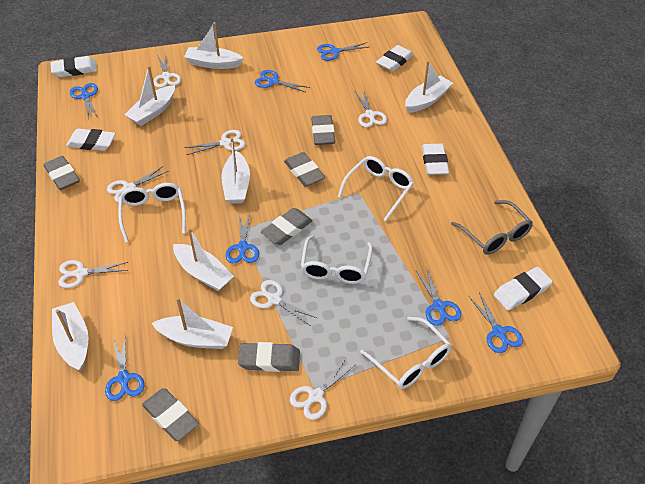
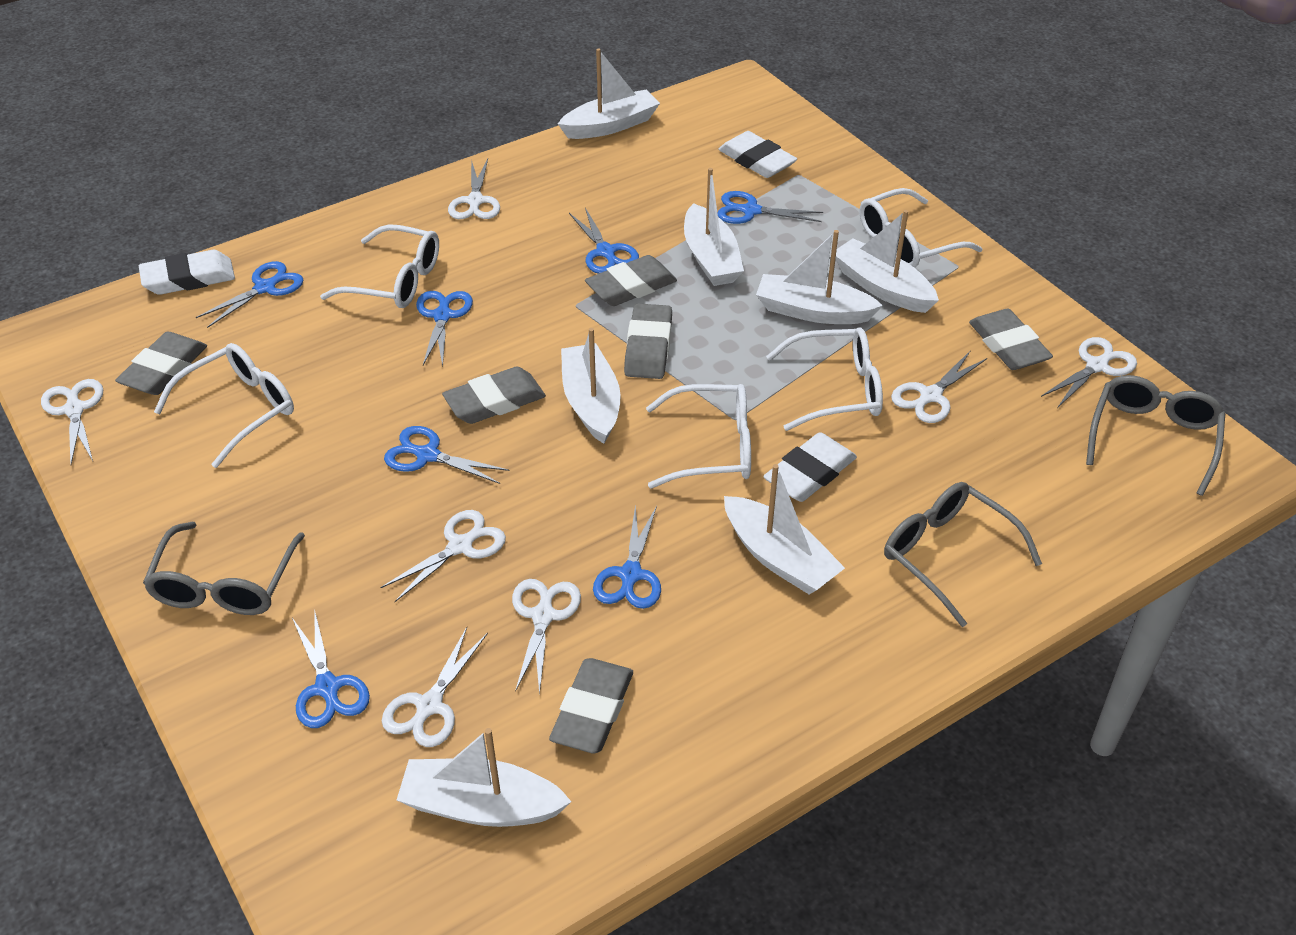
grey glasses: [451,200,533,255] = 1 -> [143,522,305,615] [884,482,1042,627] [1086,375,1225,496] = 3
white eraser: [50,56,97,77] [66,129,116,151] [376,45,414,72] [422,144,449,175] [494,267,553,310] = 5 -> [139,250,235,295] [719,131,797,178] [763,432,857,502] = 3
white glasses: [118,183,186,243] [301,235,373,284] [338,156,414,221] [360,317,451,389] = 4 -> [154,343,294,468] [320,224,439,308] [646,384,751,488] [766,327,883,431] [860,188,983,268] = 5

